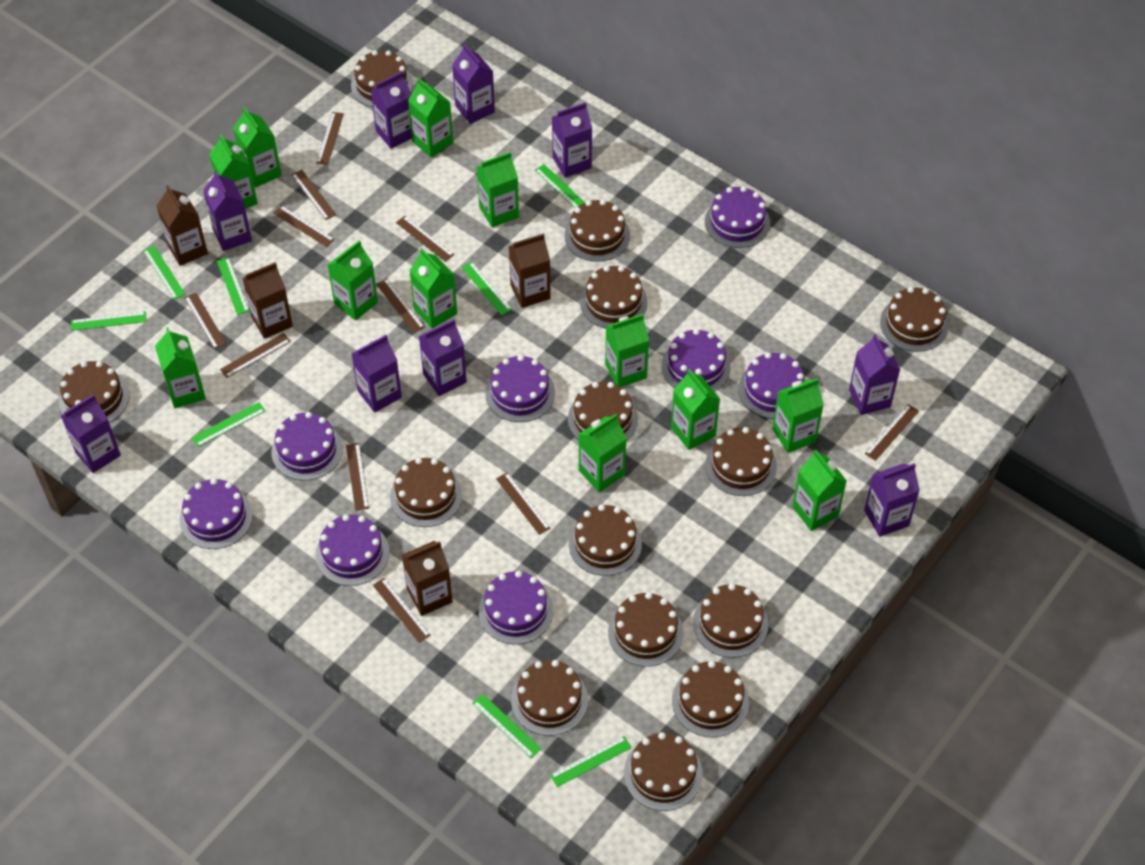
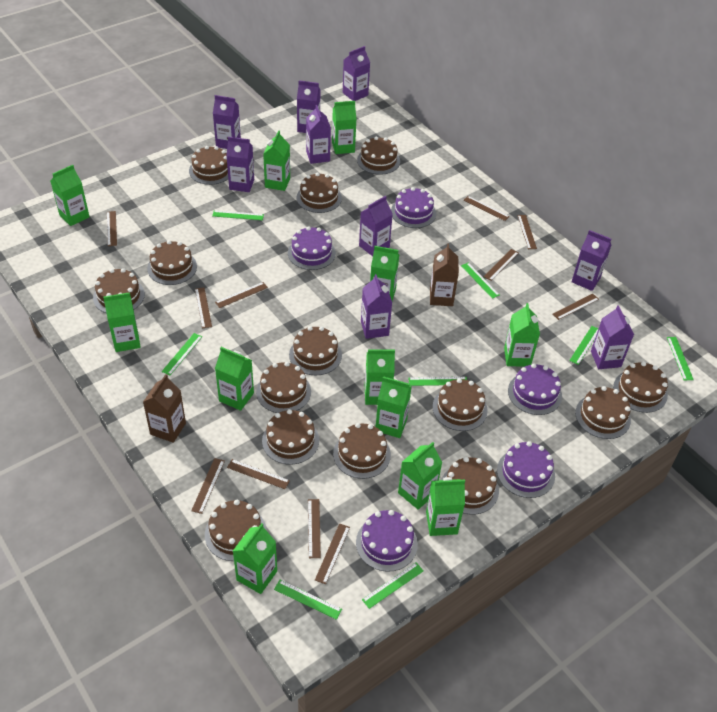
brown carton: [156,185,208,266] [242,262,293,339] [402,541,453,616] [509,234,551,308] = 4 -> [143,374,186,443] [430,244,459,306] = 2
purple cake: [179,478,253,549] [271,412,343,481] [316,514,389,586] [479,571,553,644] [485,355,555,422] [662,329,731,391] [705,186,770,248] [738,353,806,419] = 8 -> [288,227,336,270] [356,510,418,572] [391,187,436,228] [497,441,555,498] [508,364,562,415] = 5

